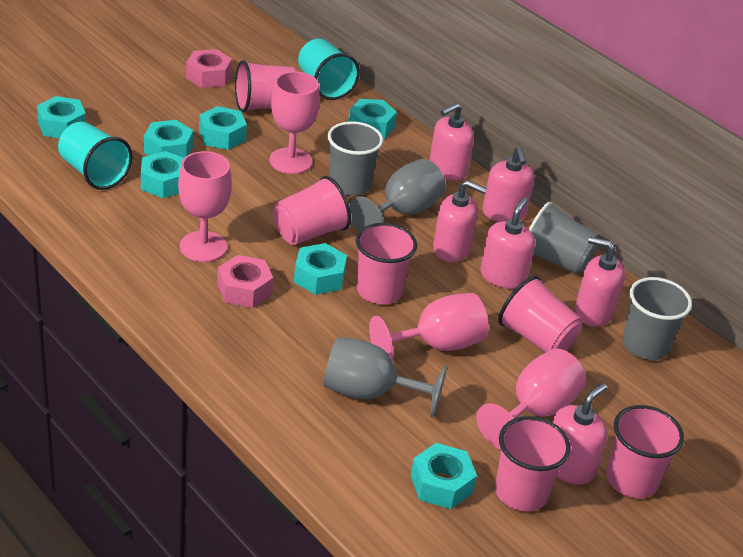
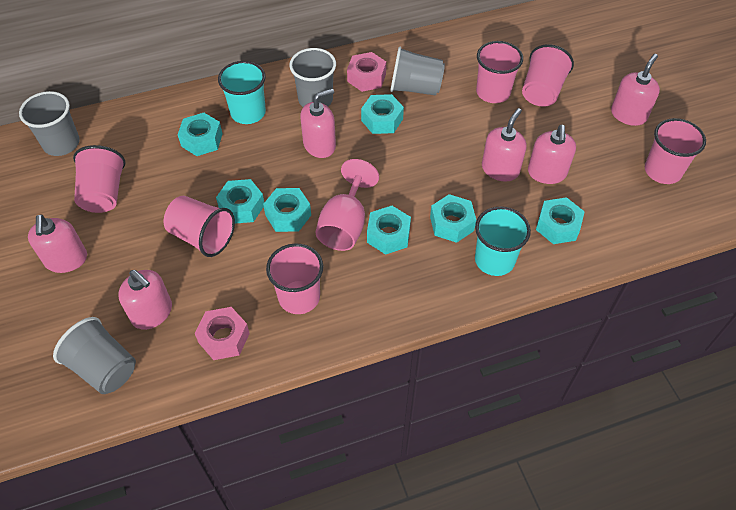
grey cup: [328,121,383,196] [529,202,598,274] [622,277,692,360] = 3 -> [19,91,80,156] [53,317,136,394] [289,48,336,107] [390,47,445,96] = 4
grey goblet: [324,337,447,418] [349,159,446,232] = 2 -> none = 0
pink goblet: [178,151,232,262] [269,71,320,174] [369,293,489,360] [476,349,586,450] = 4 -> [316,159,379,251] = 1

